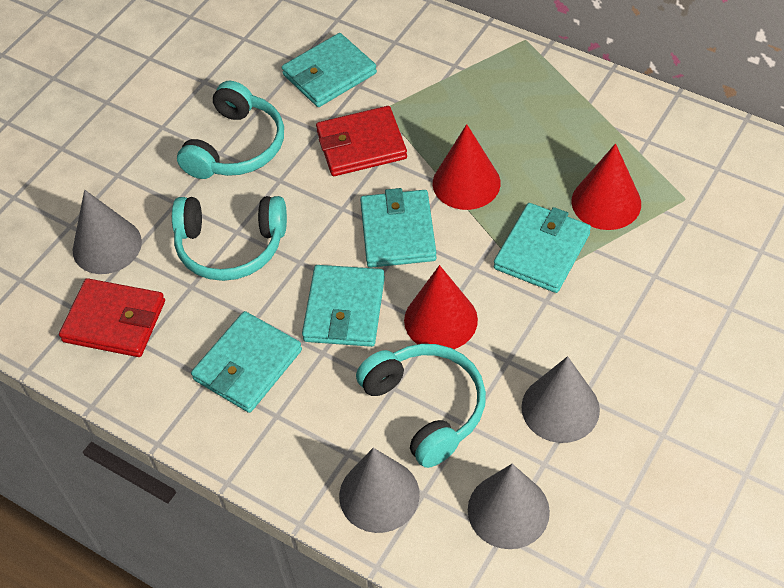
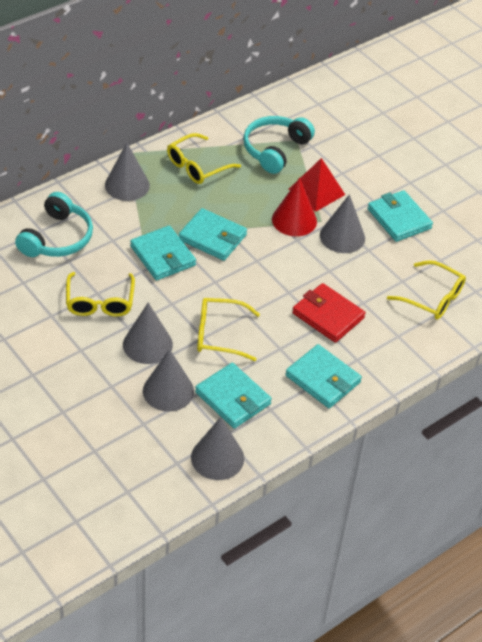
grey cone: [73,190,142,274] [339,448,420,533] [468,464,550,549] [521,356,600,443] = 4 -> [105,142,150,201] [123,303,173,364] [143,349,194,412] [191,417,244,480] [320,194,365,253] = 5
red cone: [404,265,478,349] [433,124,501,210] [571,143,641,230] = 3 -> [272,178,317,236] = 1
red pyramid: none = 0 -> [289,158,345,212] = 1
red wallet: [59,278,165,357] [316,106,407,176] = 2 -> [292,283,365,343] = 1
turquoise headphones: [172,196,287,281] [177,81,284,179] [356,344,486,468] = 3 -> [15,192,93,257] [243,116,315,174] = 2
yellow glasses: none = 0 -> [66,272,135,317] [167,133,241,184] [197,298,260,361] [387,260,466,319] = 4

